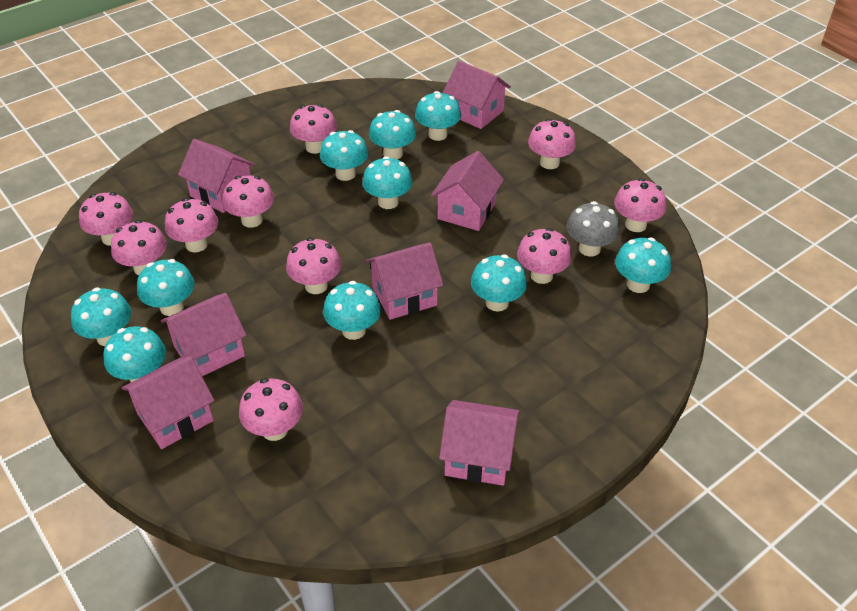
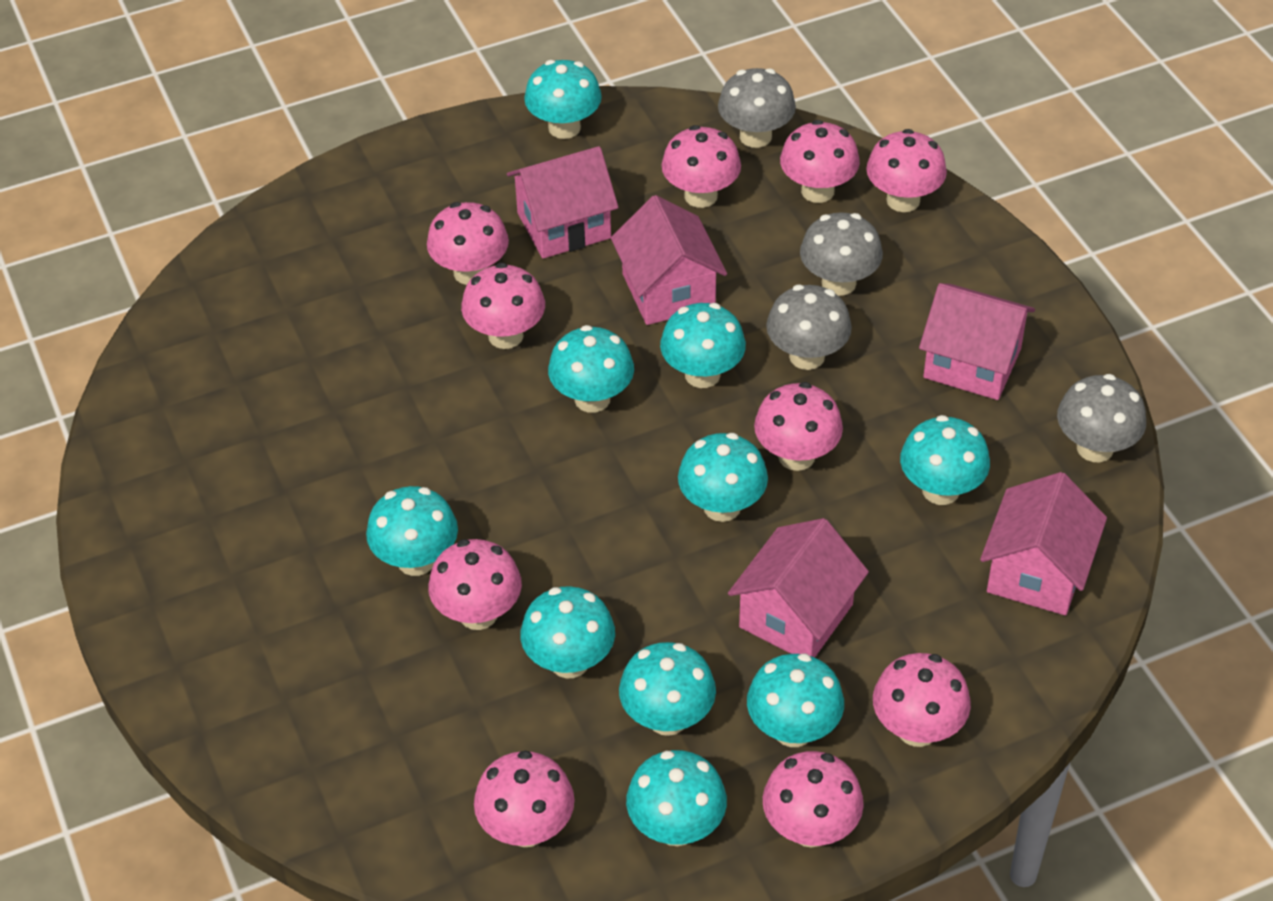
grey mushroom: [566,201,620,256] = 1 -> [718,68,796,148] [766,284,852,370] [800,212,883,296] [1057,374,1146,462] = 4
pink house: [122,356,214,449] [161,293,246,376] [178,139,255,213] [366,243,443,320] [431,151,504,231] [439,400,520,486] [443,61,511,129] = 7 -> [507,146,619,259] [611,195,727,325] [728,518,869,658] [919,283,1035,400] [980,472,1107,616] = 5

